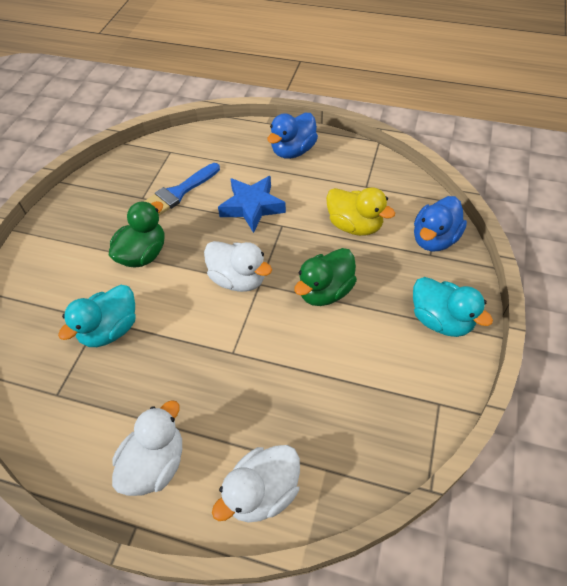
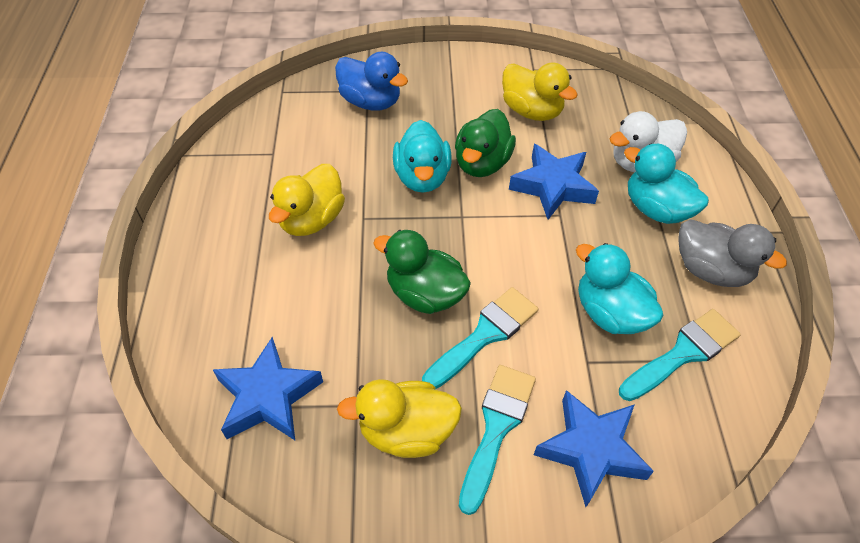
blue brush: [143,163,220,216] = 1 -> none = 0
blue duck: [268,113,318,159] [414,196,467,251] = 2 -> [335,52,408,111] = 1
blue star: [218,176,286,233] = 1 -> [212,337,323,440] [509,144,599,220] [534,390,654,507] = 3
grey duck: none = 0 -> [678,219,787,287] = 1
turquoise brush: none = 0 -> [422,287,538,389] [459,365,536,515] [619,309,741,401] = 3
turquoise duck: [58,285,136,347] [413,277,493,337] = 2 -> [393,120,452,193] [576,243,663,334] [624,144,709,224] = 3
white duck: [112,400,182,496] [204,241,272,292] [212,445,300,523] = 3 -> [610,111,687,172] = 1
yellow duck: [326,187,395,236] = 1 -> [269,164,345,236] [337,379,462,458] [502,63,577,121] = 3

